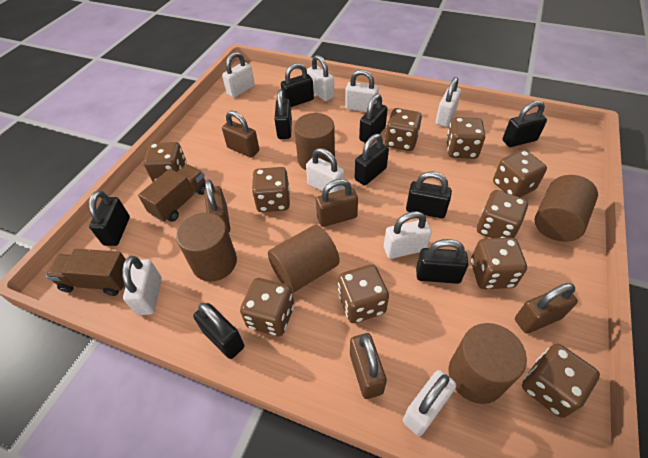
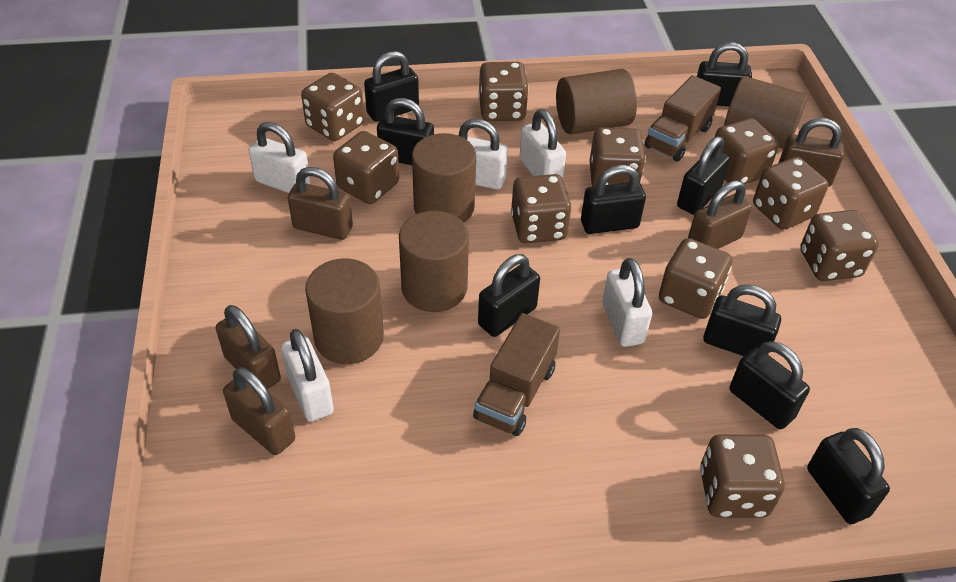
white padlock: [122,256,162,315] [222,52,254,98] [306,148,344,193] [307,55,334,101] [345,70,379,112] [384,211,432,259] [403,370,456,436] [436,77,461,127] = 8 -> [249,122,311,193] [281,329,334,422] [458,119,508,190] [519,109,566,178] [602,258,652,347] = 5

